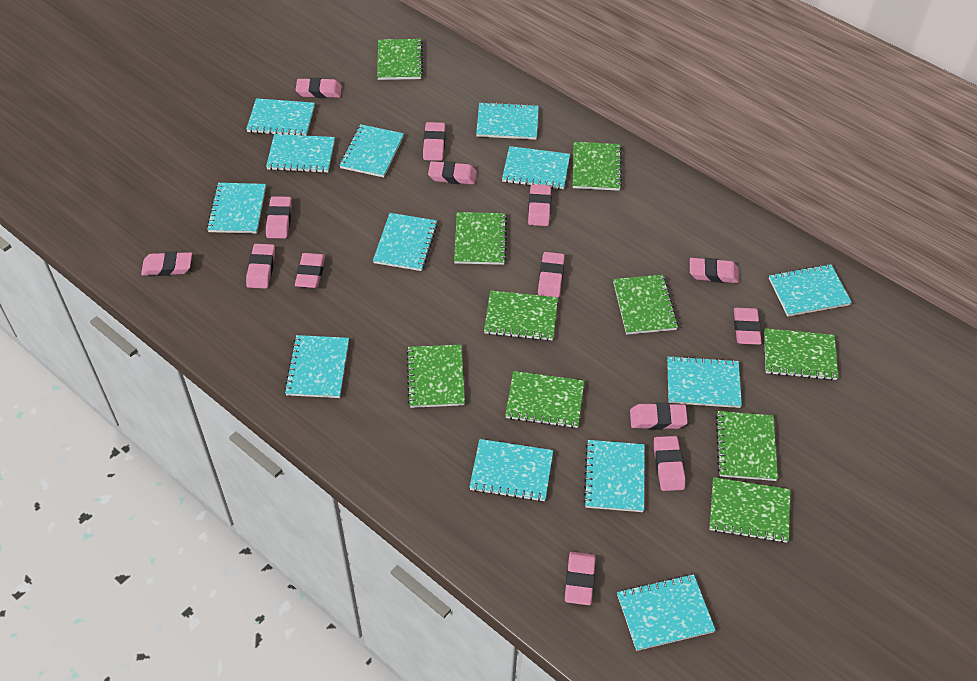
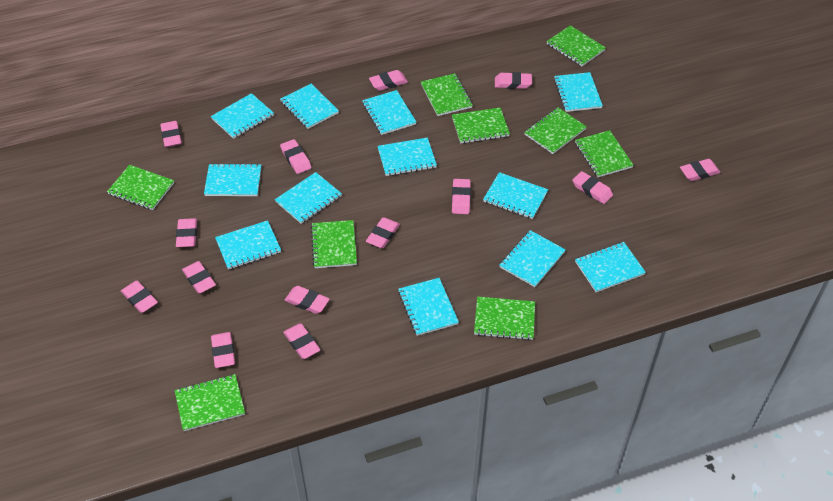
green notebook: [377,39,423,80] [406,345,465,408] [454,212,507,265] [484,290,558,341] [505,371,584,428] [573,142,622,191] [613,275,678,335] [709,477,790,543] [716,411,778,481] [764,328,838,381] = 10 -> [107,165,174,210] [175,374,245,431] [311,220,357,268] [421,73,473,116] [452,108,510,144] [474,297,535,340] [524,108,587,154] [547,25,606,66] [575,130,634,177] = 9
turquoise notebook: [207,183,266,233] [246,98,315,136] [266,134,335,173] [284,335,349,398] [339,124,404,178] [373,213,438,271] [469,439,553,502] [476,102,539,140] [502,146,570,190] [583,440,645,512] [617,574,716,651] [667,356,742,408] [769,264,852,317] = 13 -> [204,163,261,196] [211,93,274,139] [215,220,281,270] [275,172,342,224] [280,83,339,129] [362,90,416,135] [378,138,437,176] [398,278,459,336] [483,172,548,219] [500,230,566,287] [554,72,603,112] [575,242,646,292] = 12

